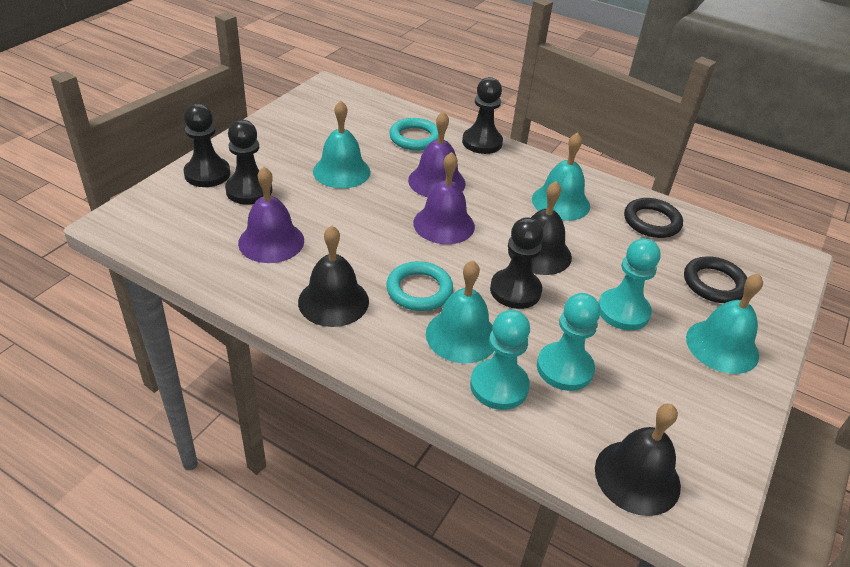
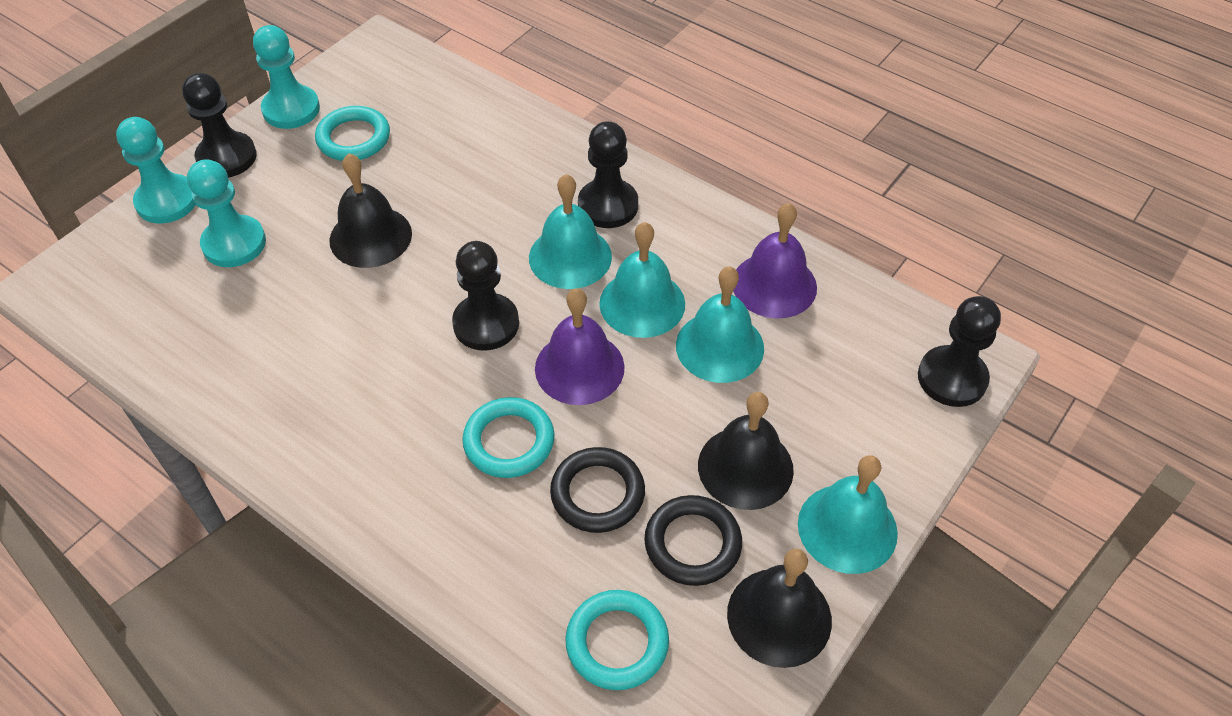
purple bell: [238,167,304,263] [408,111,466,197] [413,152,475,244] = 3 -> [535,288,625,405] [733,203,817,319] = 2
turquoise ring: [386,261,453,311] [389,118,438,151] = 2 -> [315,106,390,161] [462,397,555,478] [565,590,669,690] = 3

